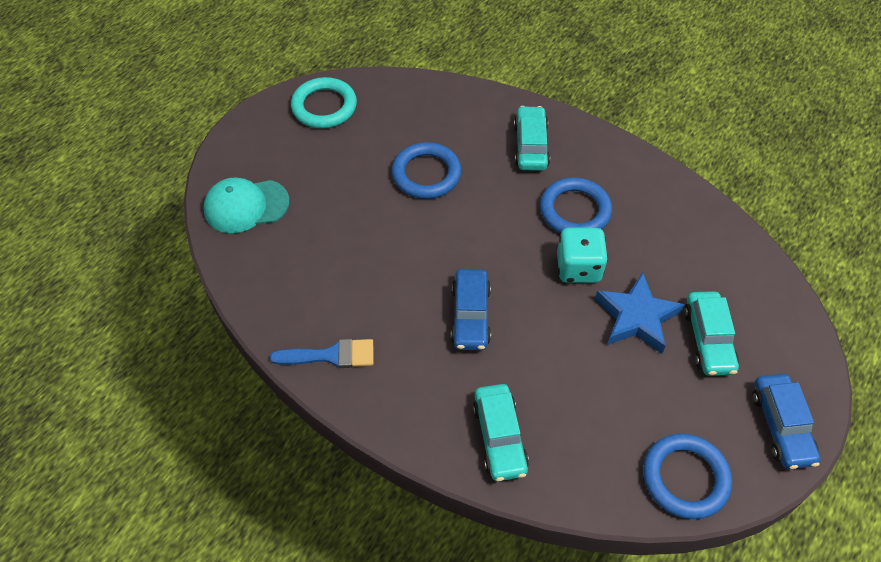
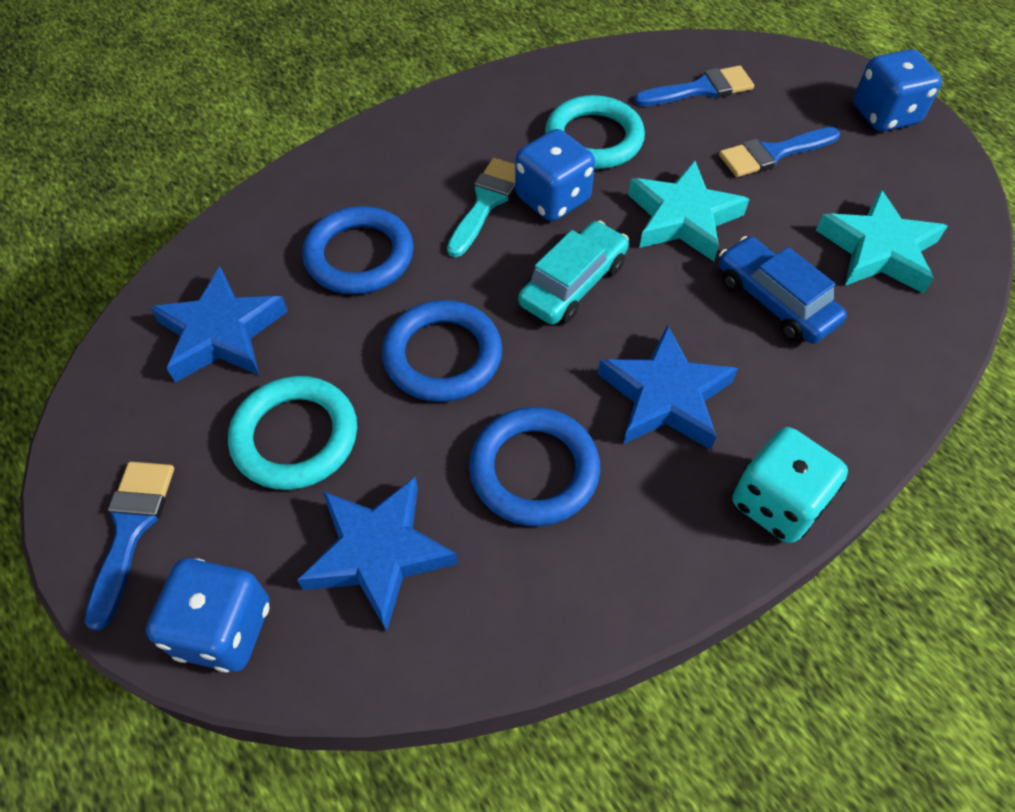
blue brush: [270,339,374,368] = 1 -> [85,462,174,631] [634,66,754,106] [719,127,840,177] = 3
blue car: [451,269,491,350] [752,374,821,469] = 2 -> [719,236,847,344] = 1
blue dice: none = 0 -> [146,558,270,673] [515,129,595,221] [853,49,942,132] = 3
blue star: [595,272,685,354] = 1 -> [150,267,288,382] [297,477,458,632] [598,324,738,450] = 3
turquoise brush: none = 0 -> [447,158,515,257] = 1
turquoise cap: [203,178,289,233] = 1 -> none = 0
turquoise car: [473,384,529,481] [514,106,550,171] [684,291,739,376] = 3 -> [518,221,629,325] = 1
turquoise ring: [291,77,357,128] = 1 -> [228,376,357,490] [545,95,645,169] = 2
turquoise star: none = 0 -> [628,161,749,261] [816,189,948,294] = 2

